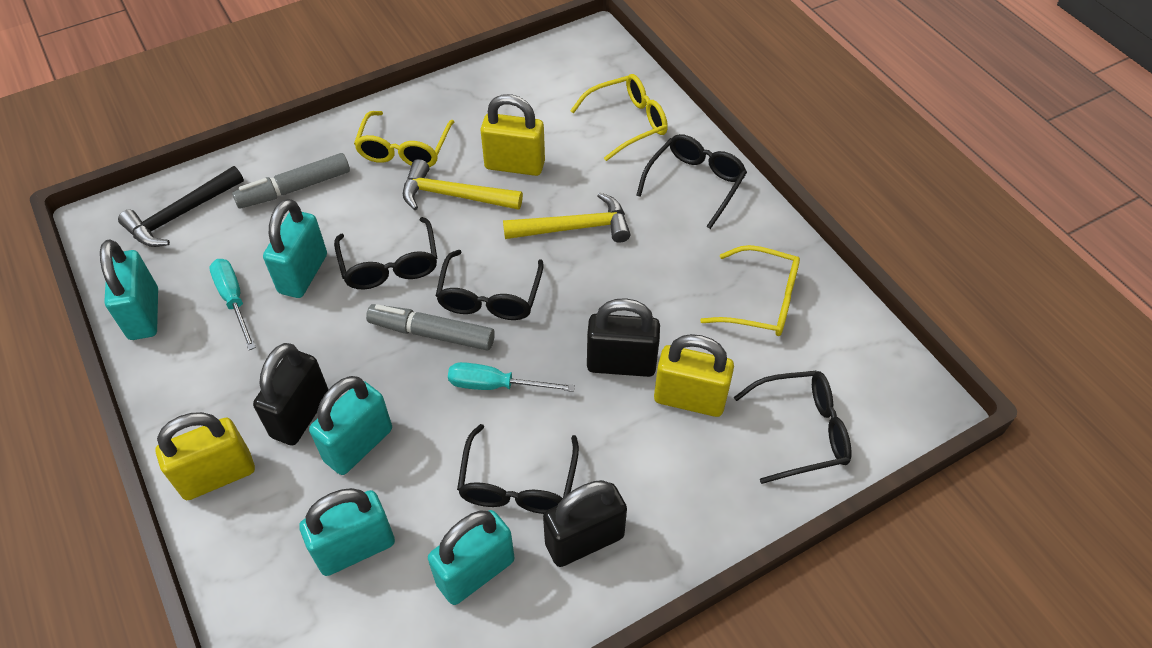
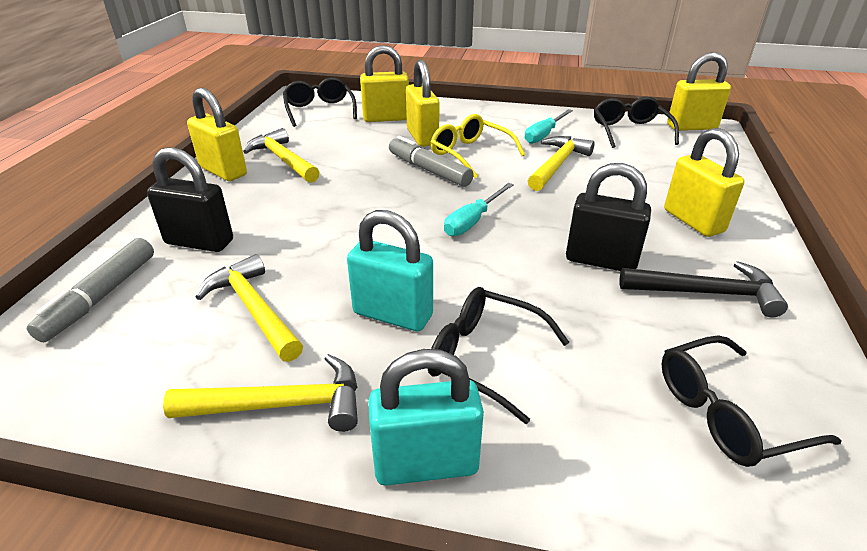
black glasses: [334,217,437,290] [436,250,544,320] [457,424,579,514] [636,134,747,229] [734,371,852,484] = 5 -> [283,77,357,127] [428,287,569,424] [594,97,679,148] [662,335,842,467] = 4
black padlock: [253,343,329,446] [543,480,627,567] [587,298,660,377] = 3 -> [147,147,233,252] [566,163,651,271] = 2
turquoise padlock: [100,240,158,340] [263,199,327,298] [299,488,395,576] [309,376,392,475] [428,510,514,605] = 5 -> [347,210,433,331] [368,349,484,486] = 2
yellow glasses: [354,111,454,167] [570,74,668,161] [700,245,800,336] = 3 -> [431,114,525,178] = 1
yellow hammer: [403,159,523,210] [503,192,630,243] = 2 -> [163,354,358,432] [196,254,303,362] [243,128,320,183] [528,136,595,191] = 4
yellow padlock: [156,412,255,500] [480,94,545,176] [654,334,734,417] = 3 -> [187,88,247,181] [360,45,409,122] [406,60,439,147] [664,128,744,237] [667,52,731,131] = 5

